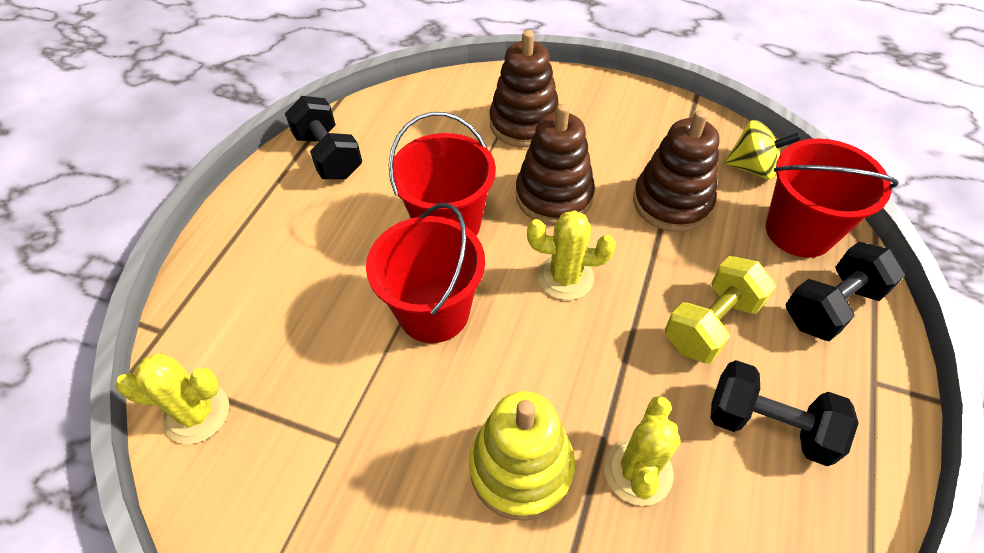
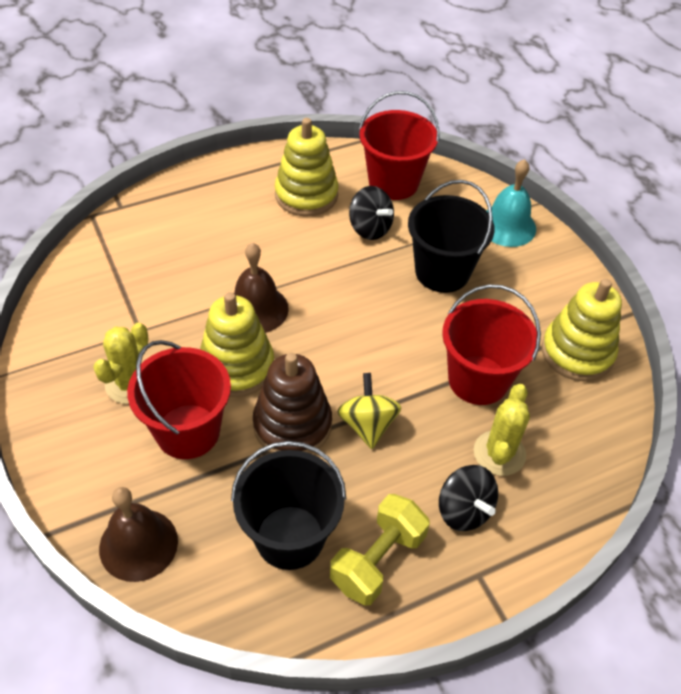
black bucket: none = 0 -> [231,441,346,570] [408,180,495,293] = 2
black dumbbell: [285,96,362,179] [711,360,858,466] [785,242,905,341] = 3 -> none = 0
black spinning top: none = 0 -> [349,186,394,240] [439,465,498,531] = 2
brown bell: none = 0 -> [99,487,178,582] [234,243,289,333] = 2
brown stacking toy: [489,30,559,148] [516,104,595,225] [633,110,720,232] = 3 -> [253,353,332,454] = 1
turquoise bell: none = 0 -> [487,159,536,247] = 1
yellow cactus: [116,353,229,444] [527,210,616,300] [604,396,681,506] = 3 -> [93,323,148,404] [474,384,530,476] = 2
yellow stacking toy: [469,391,575,521] = 1 -> [200,292,274,397] [275,118,339,216] [542,279,622,381] = 3

